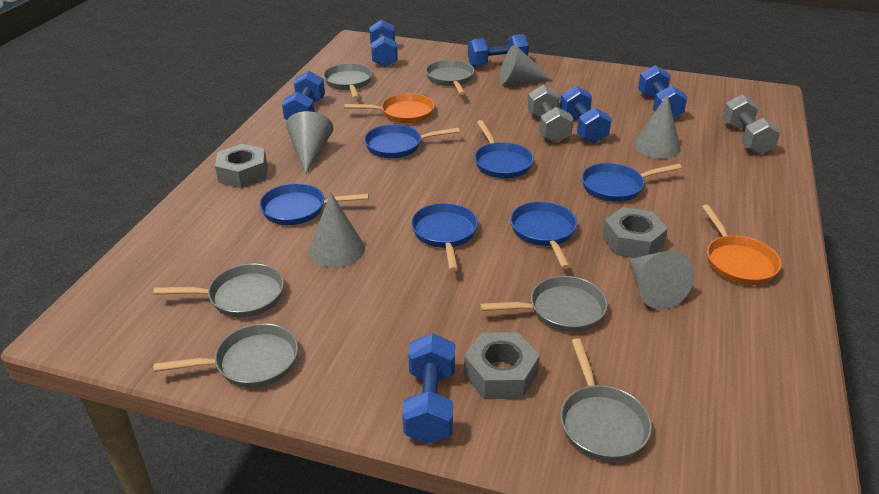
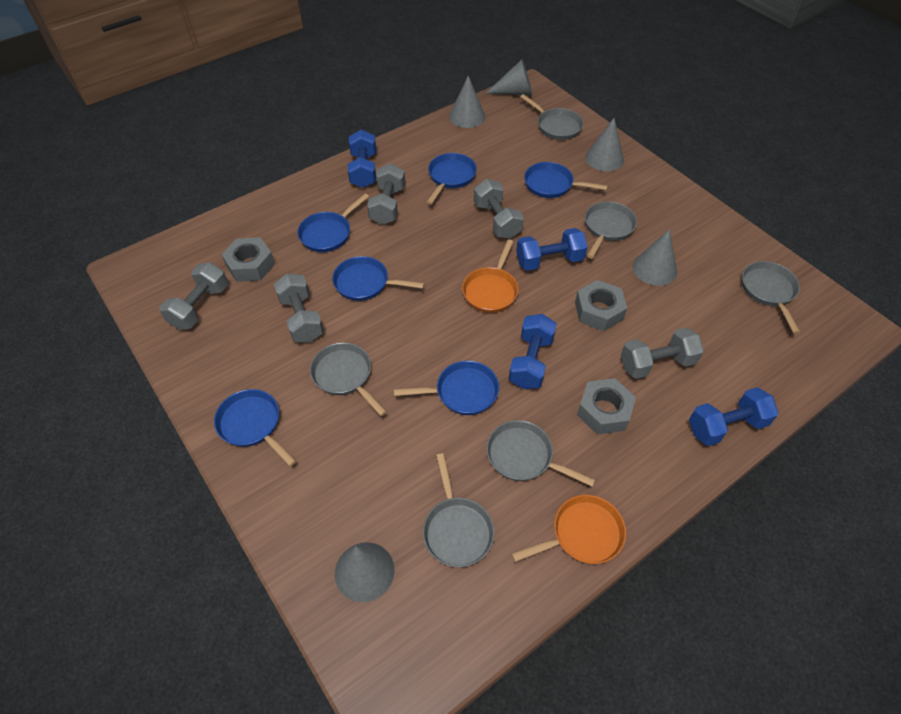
blue dumbbell: [282,71,325,120] [369,20,398,67] [402,333,455,444] [468,34,529,67] [560,86,612,143] [638,65,688,118] = 6 -> [348,130,376,188] [509,314,557,389] [516,228,588,271] [689,387,779,446] = 4
grey dumbbell: [528,85,573,143] [722,94,781,155] = 2 -> [159,262,228,330] [274,273,324,343] [367,163,405,225] [474,179,524,239] [621,328,704,379] = 5

